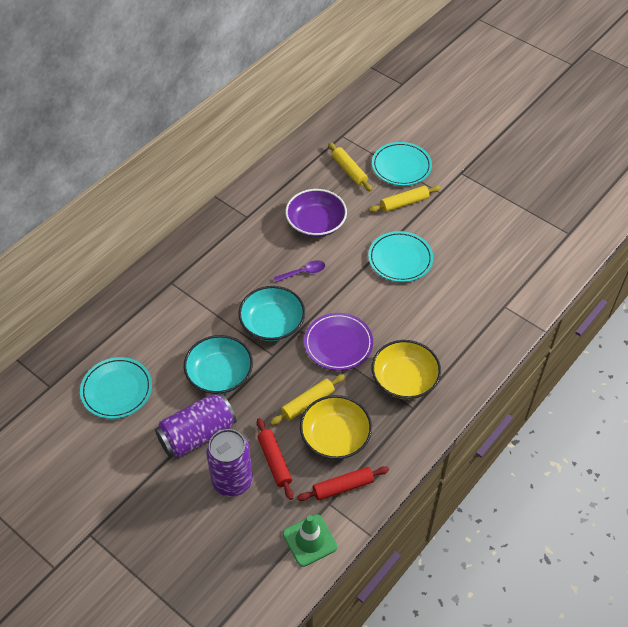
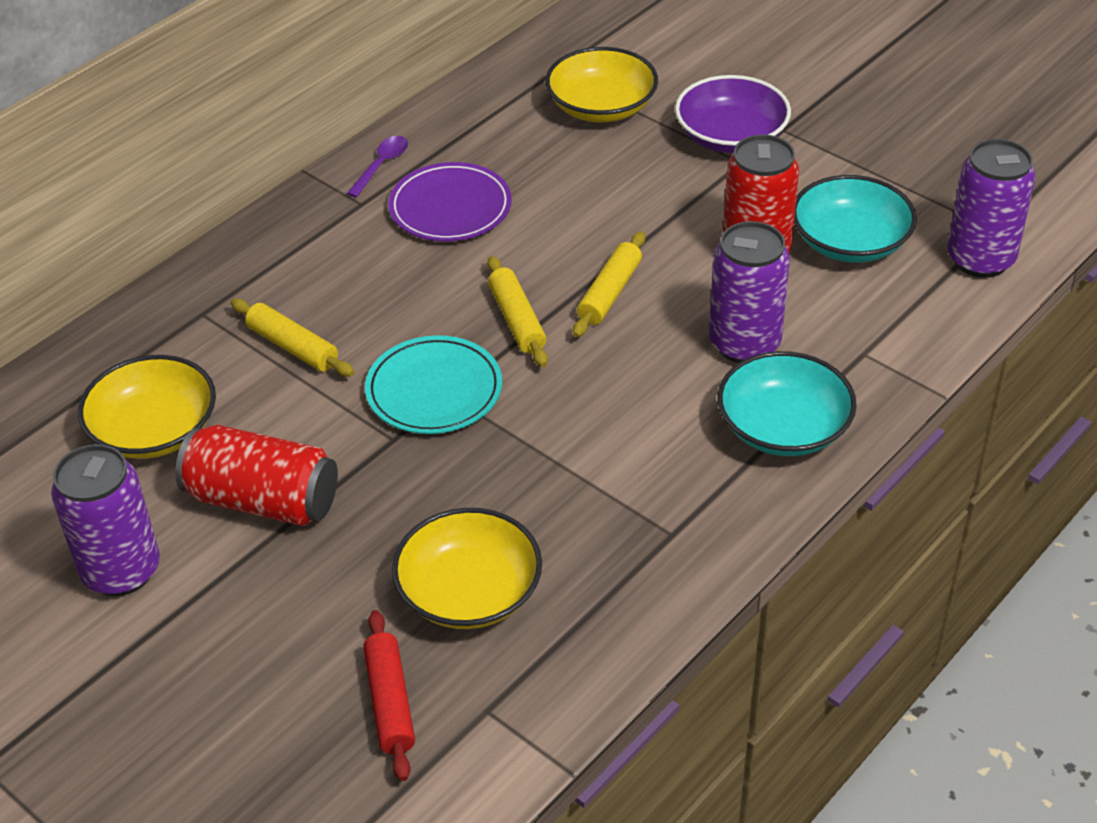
green traffic cone: [283,514,337,567] = 1 -> none = 0
purple can: [155,393,236,458] [206,429,253,497] = 2 -> [51,444,160,596] [709,221,790,363] [947,139,1035,278] = 3
red can: none = 0 -> [175,425,338,526] [723,135,799,254] = 2
red rolling pin: [257,418,294,500] [297,466,389,501] = 2 -> [363,610,415,781] = 1
turquoise plate: [80,357,152,419] [368,231,433,282] [372,142,432,186] = 3 -> [365,335,502,434] = 1
yellow bowl: [300,395,372,459] [372,340,441,399] = 2 -> [78,355,216,459] [392,508,542,629] [545,47,658,122] = 3

